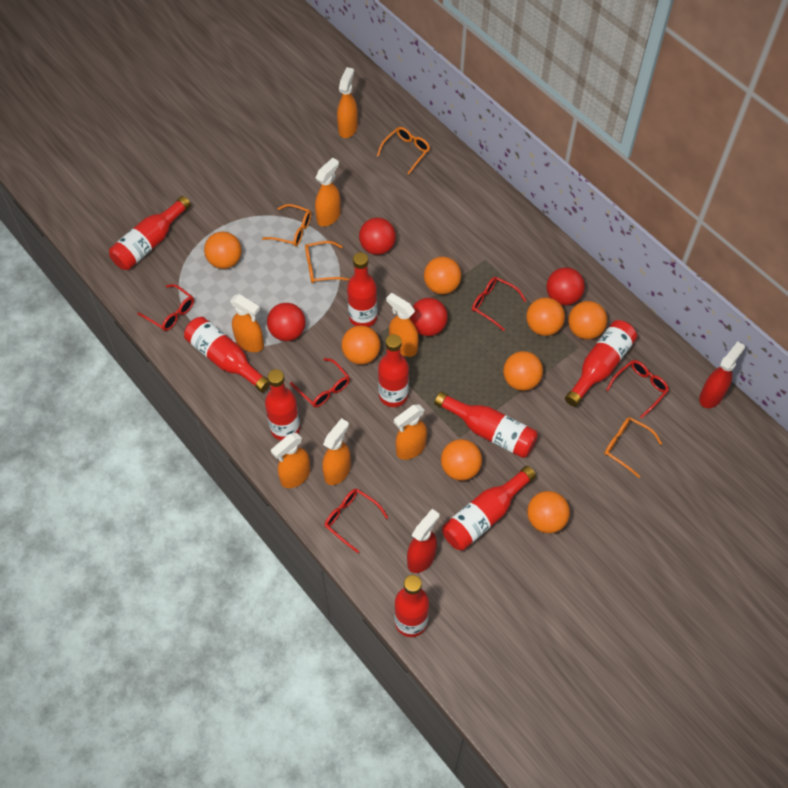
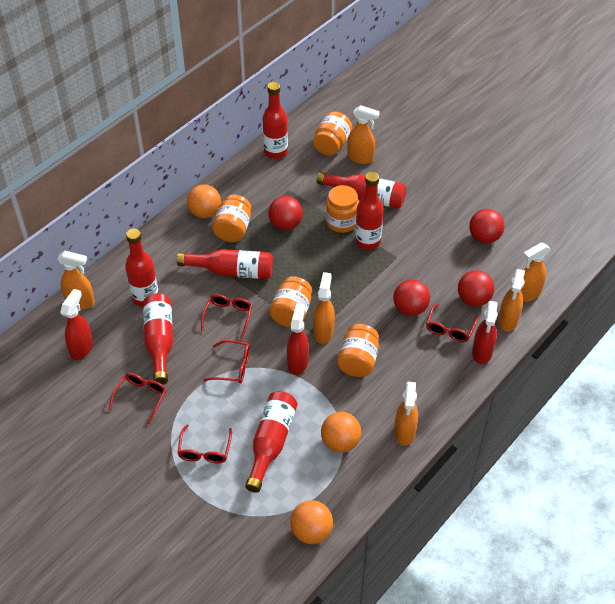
orange ball: [204,232,242,269] [341,325,380,364] [424,256,461,294] [441,439,482,481] [503,351,543,391] [526,297,565,336] [527,491,570,533] [568,301,607,340] = 8 -> [187,184,221,219] [290,500,333,544] [321,412,361,452] = 3
orange glasses: [262,204,311,247] [305,241,349,283] [377,127,430,175] [604,417,662,478] = 4 -> none = 0
orange jar: none = 0 -> [212,195,251,242] [269,276,312,327] [313,112,352,156] [326,185,359,233] [337,324,379,377] = 5
orange spray bottle: [230,294,264,352] [271,433,310,488] [315,158,341,227] [322,418,351,485] [337,67,358,138] [386,293,419,357] [394,405,427,460] = 7 -> [57,251,95,309] [313,272,335,344] [347,105,380,164] [394,382,418,446] [498,269,525,332] [521,242,550,302] = 6
red bottle: [109,196,191,270] [184,317,270,392] [265,369,300,440] [347,252,377,327] [378,334,409,407] [394,575,429,637] [434,392,538,458] [442,466,536,551] [565,320,637,407] = 9 -> [125,229,159,307] [143,293,173,385] [177,249,273,279] [245,391,297,493] [262,82,288,159] [317,172,406,209] [355,172,384,250] = 7
red spray bottle: [407,509,439,573] [699,342,745,408] = 2 -> [60,289,93,360] [287,303,309,375] [472,301,498,364] = 3

